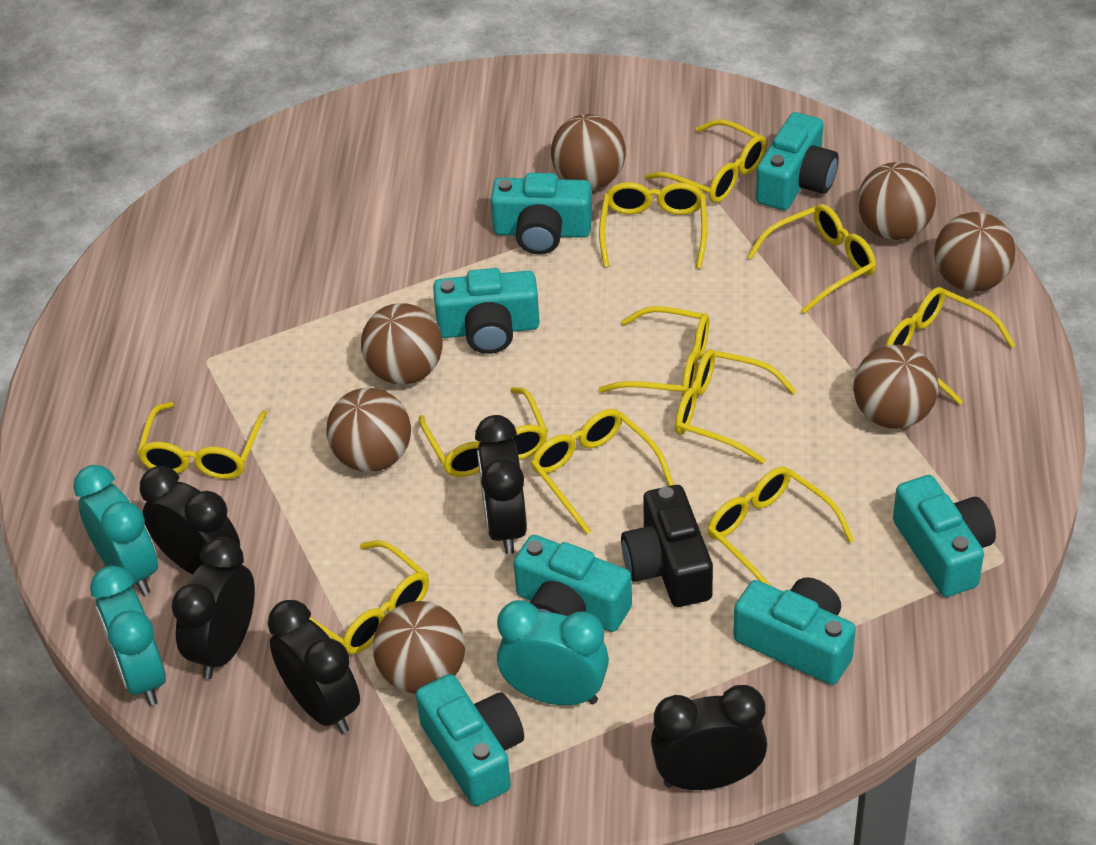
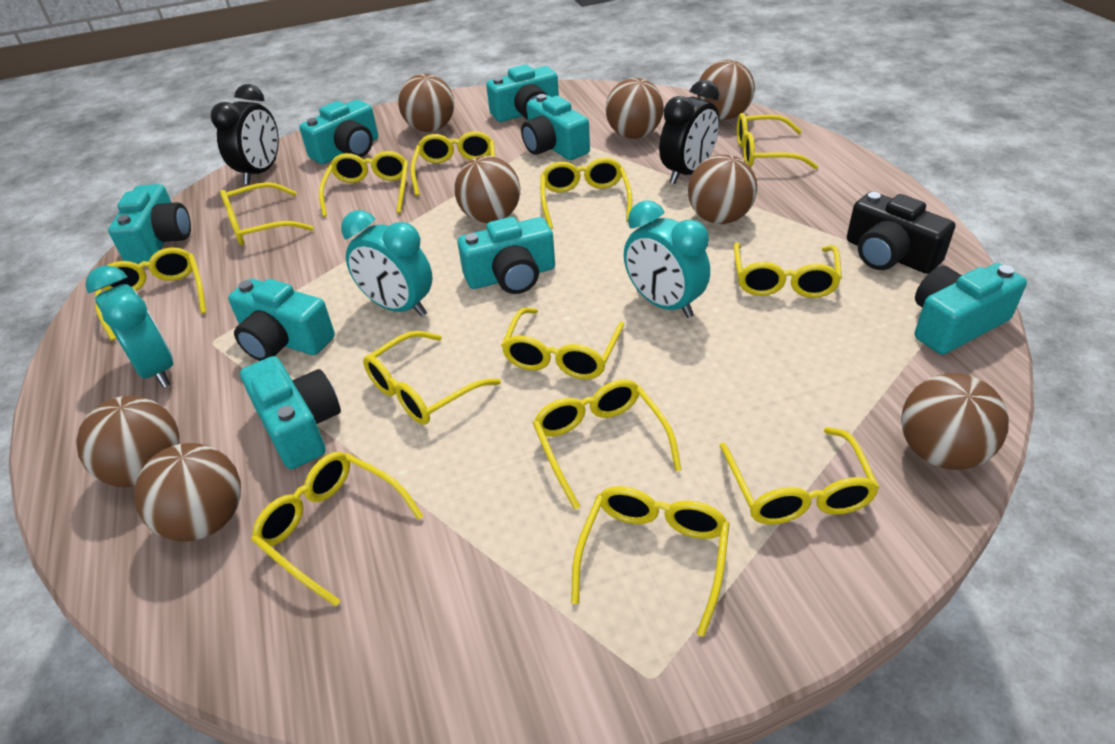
black clock: [140,466,240,574] [171,537,255,679] [267,600,360,734] [475,415,527,554] [651,685,767,790] = 5 -> [211,84,279,184] [659,80,719,184] = 2
brown ball: [326,388,411,472] [361,303,442,385] [373,601,465,694] [551,114,626,190] [853,345,938,429] [858,162,936,240] [934,212,1015,292] = 7 -> [76,396,180,487] [134,443,241,541] [398,74,454,132] [455,156,520,223] [606,78,664,139] [688,154,757,224] [697,60,755,120] [901,373,1009,470] = 8
turquoise camera: [416,674,524,806] [433,268,540,354] [491,173,592,255] [514,535,632,632] [733,577,856,685] [756,112,839,210] [893,475,996,597] = 7 -> [108,184,191,264] [228,279,335,361] [240,356,341,469] [299,100,378,164] [458,217,555,294] [486,65,559,122] [521,94,590,160] [915,263,1027,355] = 8
yellow glasses: [137,402,267,479] [309,540,429,654] [419,387,548,477] [531,409,674,535] [598,306,709,396] [599,182,707,269] [645,120,766,203] [675,349,796,464] [707,466,854,586] [747,204,876,314] [885,287,1015,405] = 11 -> [95,247,206,341] [220,182,314,245] [251,452,423,607] [319,151,408,217] [363,331,501,425] [410,131,495,196] [501,308,625,380] [533,379,682,510] [540,158,632,229] [571,486,730,637] [720,427,880,525] [734,242,842,298] [737,113,818,169] = 13

